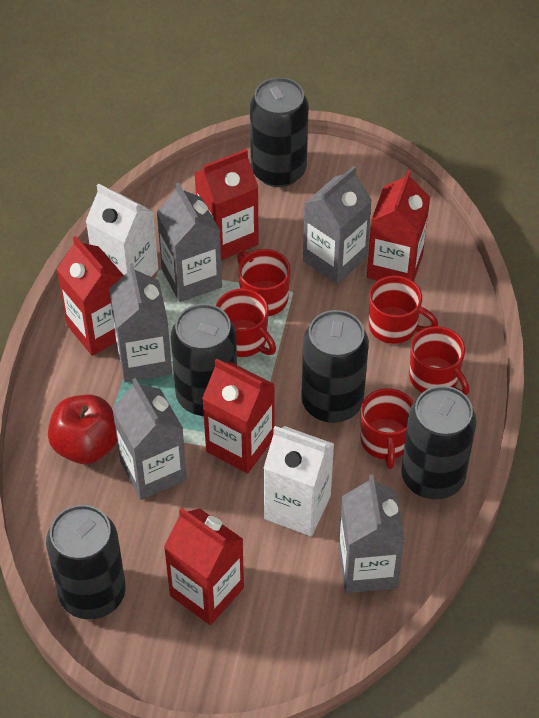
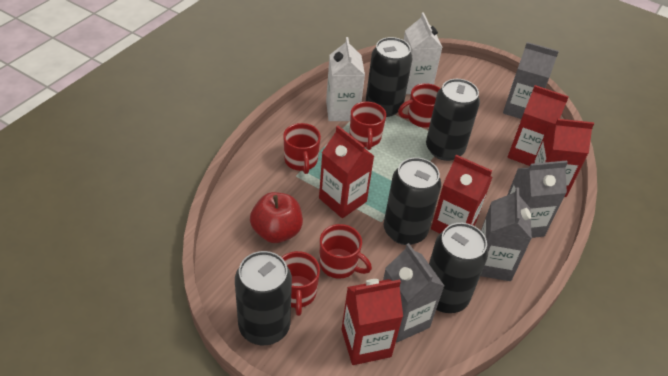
grey carton: [109,263,172,382] [112,378,187,500] [156,182,222,302] [303,166,372,284] [339,474,405,593] = 5 -> [383,243,444,343] [481,187,532,281] [503,42,559,119] [508,161,568,238] = 4

